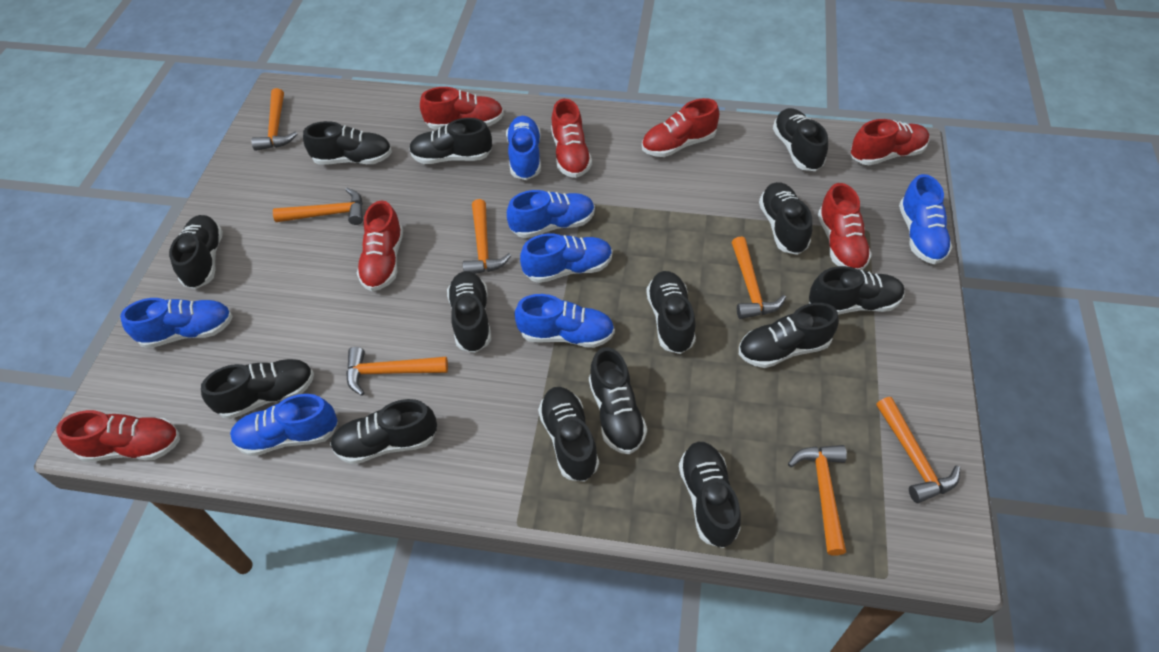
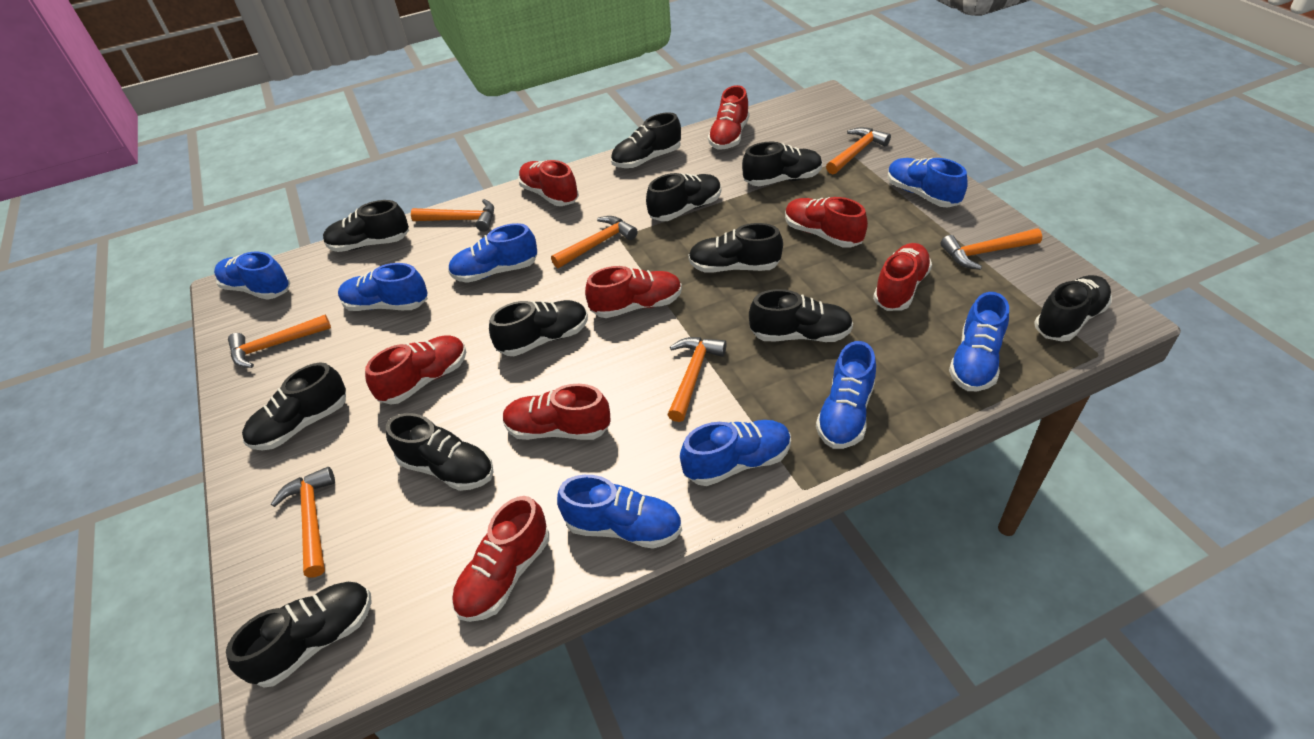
black shoe: [169,215,223,289] [201,359,314,419] [303,121,392,165] [330,399,437,464] [409,118,492,164] [447,271,491,353] [538,387,599,482] [589,347,647,454] [646,271,696,354] [679,442,741,548] [739,303,839,368] [759,182,812,255] [773,108,828,171] [809,266,905,315] = 14 -> [226,582,372,688] [242,362,346,450] [323,200,409,252] [386,413,493,491] [489,300,588,356] [611,112,681,168] [646,173,721,221] [688,223,783,273] [742,142,822,186] [749,289,853,342] [1034,275,1112,341] = 11
blue shoe: [120,298,233,348] [230,394,338,456] [506,116,541,180] [507,190,595,238] [514,294,615,348] [520,234,613,283] [899,174,952,264] = 7 -> [214,252,290,300] [338,263,428,311] [448,223,537,283] [557,475,682,549] [680,420,791,486] [816,341,876,449] [888,158,968,207] [949,292,1009,391] = 8
red shoe: [56,410,180,462] [357,200,403,291] [420,87,504,130] [551,99,592,178] [642,98,719,157] [818,183,872,270] [851,119,929,165] = 7 -> [365,335,466,405] [452,496,549,622] [503,384,611,440] [518,160,579,206] [585,266,682,318] [708,85,749,150] [785,197,868,248] [873,243,932,311] = 8

